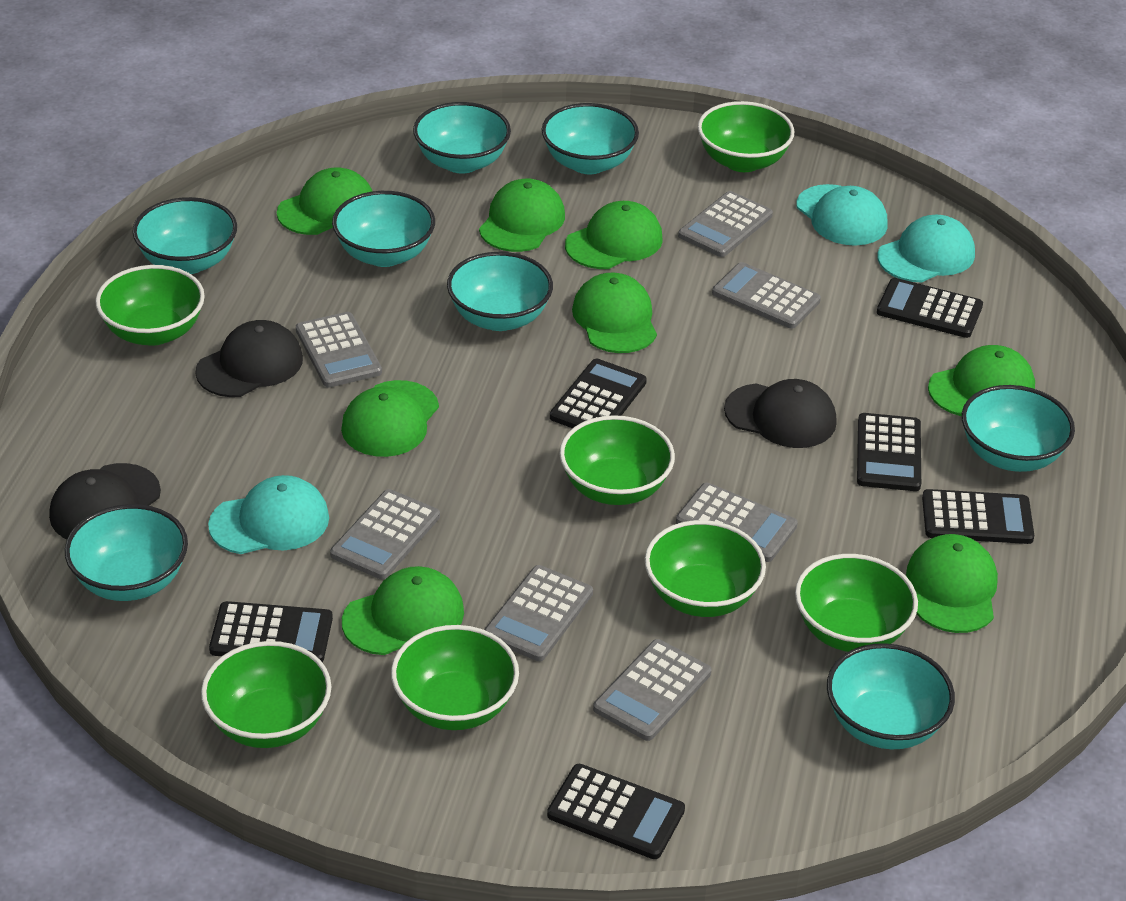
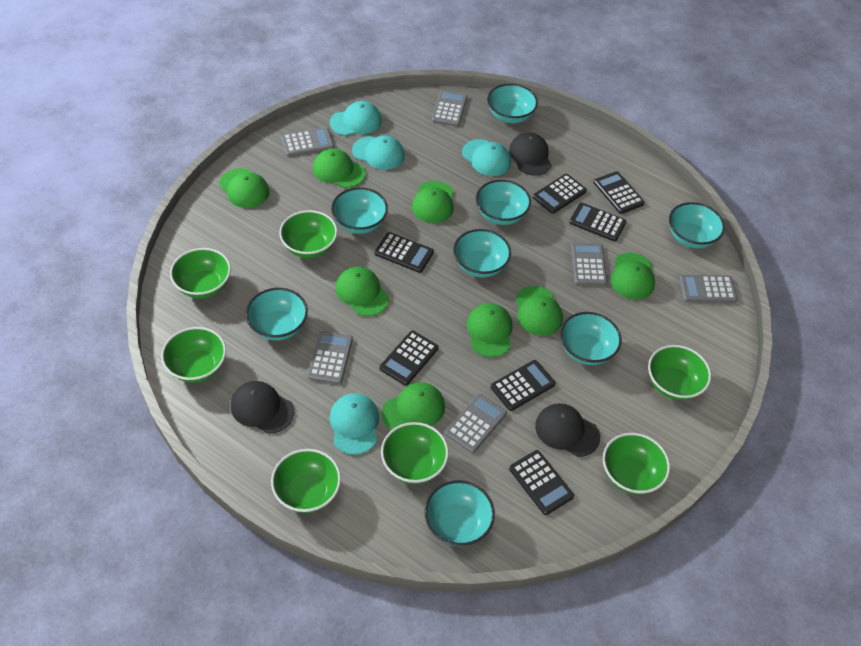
black calculator: [209,601,333,662] [547,764,685,859] [550,359,647,428] [857,413,921,491] [877,278,983,338] [922,489,1034,544] = 6 -> [374,232,434,273] [380,331,439,386] [491,360,556,411] [509,450,574,515] [533,174,587,214] [569,203,627,242] [594,171,645,214] = 7
grey calculator: [296,312,382,388] [330,489,440,579] [484,565,593,661] [593,639,711,741] [676,483,798,562] [678,191,773,257] [712,262,821,329] = 7 -> [281,127,334,157] [308,331,353,384] [432,90,467,127] [445,394,507,453] [571,242,607,286] [679,275,737,303] = 6
turquoise cap: [208,475,329,554] [796,184,888,246] [877,215,975,282] = 3 -> [330,101,382,136] [330,393,379,455] [352,135,405,170] [462,139,511,176] = 4

